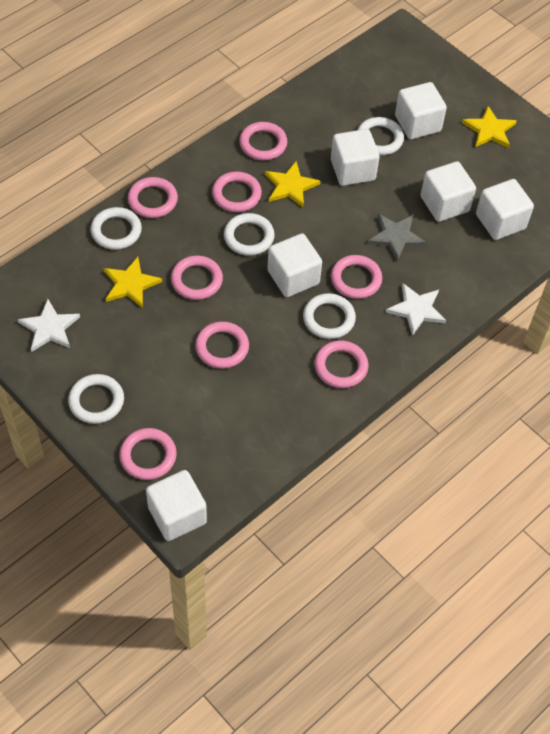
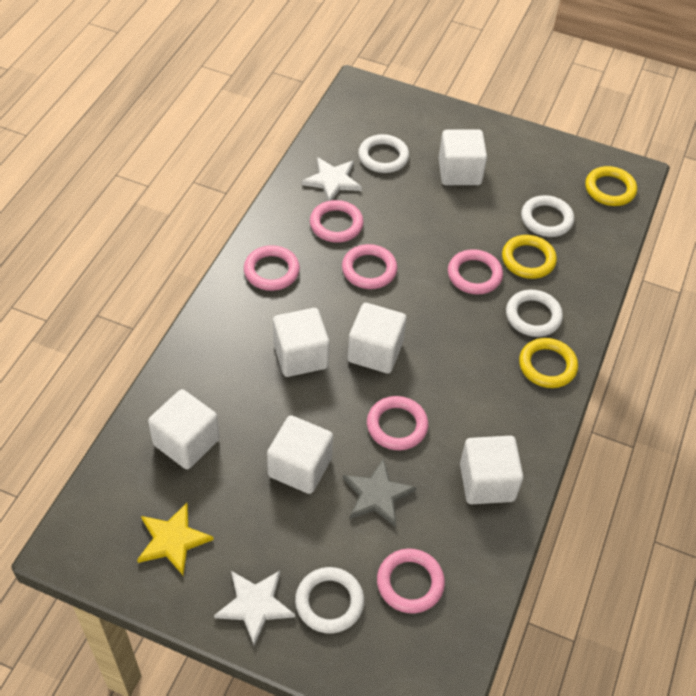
pink ring: [119,428,177,480] [128,177,178,218] [171,256,223,300] [195,322,249,369] [212,171,262,212] [239,122,287,160] [315,340,368,388] [331,255,382,299] = 8 -> [244,245,300,291] [310,200,364,243] [342,244,397,289] [367,396,428,450] [377,549,445,613] [448,249,503,295] = 6
white ring: [68,374,124,424] [90,207,142,250] [224,213,275,256] [303,293,356,339] [358,117,404,155] = 5 -> [295,567,364,634] [358,134,409,173] [506,290,563,337] [521,195,574,237] = 4
yellow ring: none = 0 -> [502,235,557,279] [519,338,578,388] [585,166,637,206] = 3
yellow star: [104,257,162,308] [265,161,320,208] [462,106,517,148] = 3 -> [137,503,214,576] = 1

